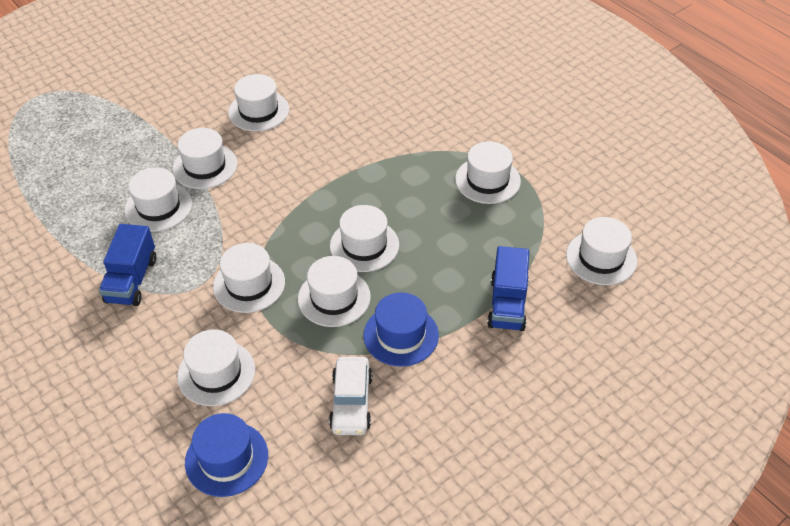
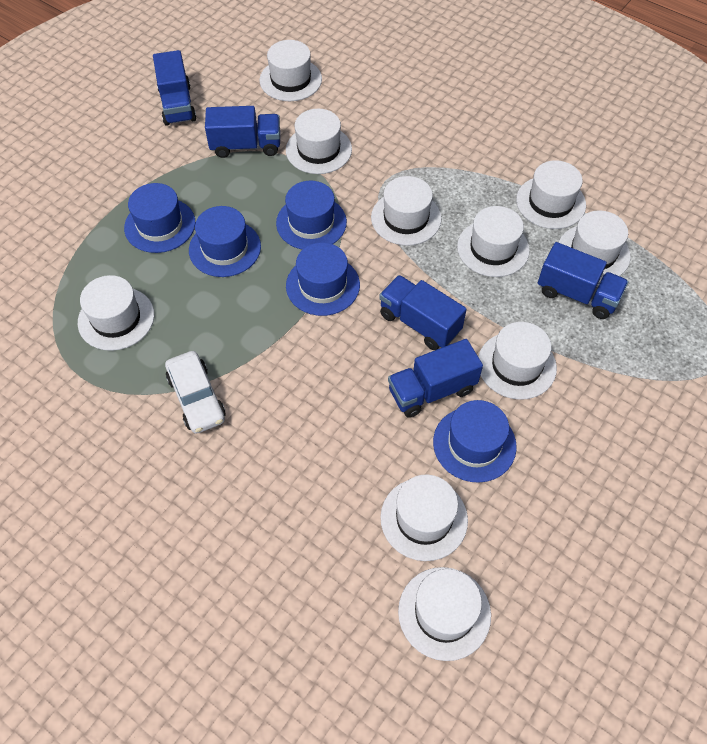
blue hat: [185,413,268,497] [363,292,439,367] = 2 -> [124,183,195,253] [189,206,261,277] [276,181,347,250] [286,242,360,316] [433,400,517,483] = 5
blue truck: [99,224,156,306] [487,246,529,331] = 2 -> [153,50,196,126] [205,106,280,158] [379,275,467,350] [388,339,483,418] [538,242,629,319] = 5
white hat: [125,167,192,232] [172,128,237,189] [177,329,255,406] [213,243,285,313] [228,74,289,131] [298,256,371,327] [330,205,399,272] [455,141,521,204] [566,217,637,285] = 9 -> [78,275,154,351] [259,40,322,101] [286,109,352,174] [371,176,441,246] [380,475,468,561] [398,567,491,661] [457,206,530,277] [478,322,557,400] [516,160,586,229] [558,210,631,282] = 10

